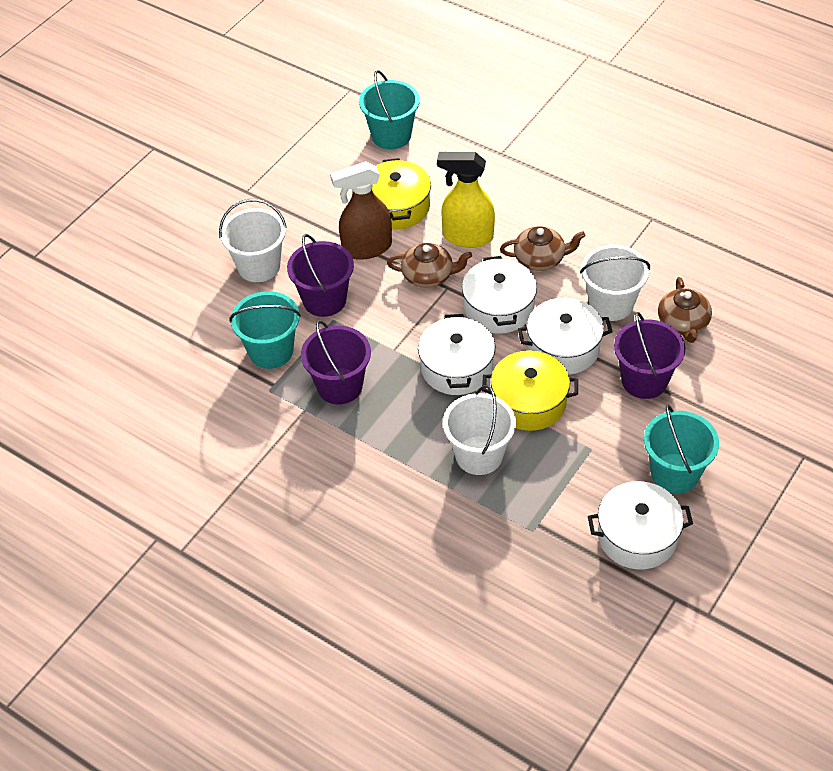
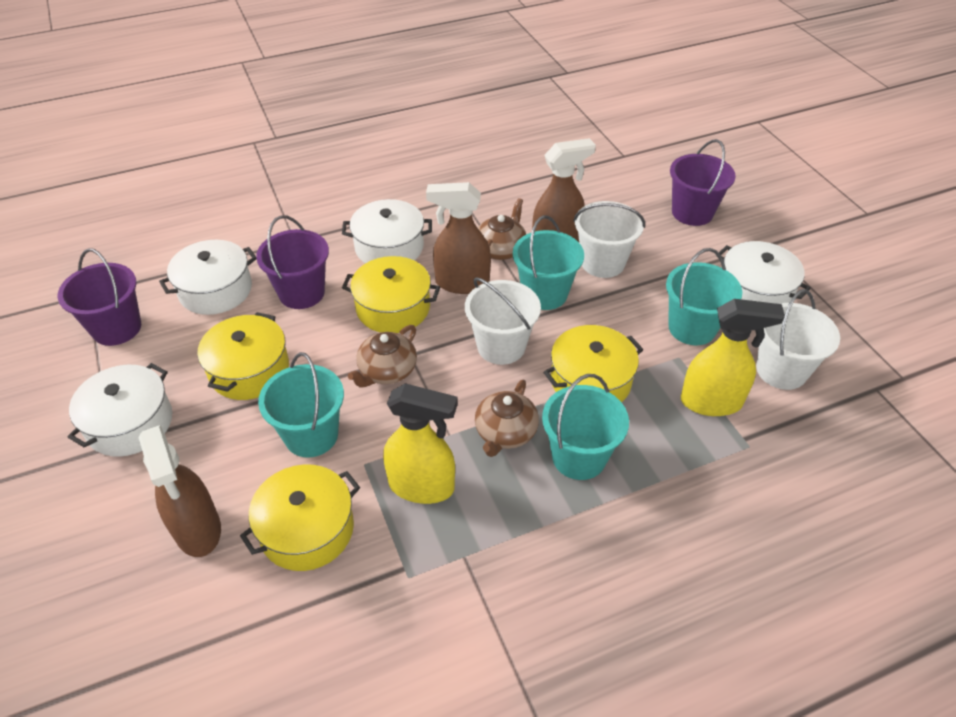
brown spray bottle: [330,161,392,260] = 1 -> [138,425,221,557] [426,182,491,294] [532,138,596,242] = 3
turquoise bucket: [230,291,301,369] [359,70,420,149] [644,404,719,494] = 3 -> [258,352,344,458] [513,215,584,310] [542,374,629,480] [666,248,742,346] = 4
yellow pot: [372,158,431,230] [482,350,578,431] = 2 -> [198,312,289,400] [240,464,360,571] [342,256,440,333] [544,325,643,402] = 4
yellow spray bottle: [437,152,495,248] = 1 -> [383,383,458,504] [681,299,785,416] = 2

